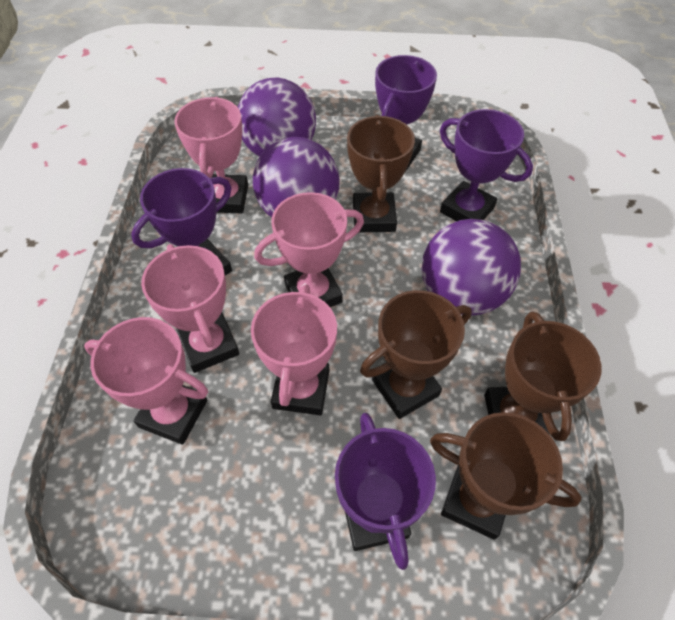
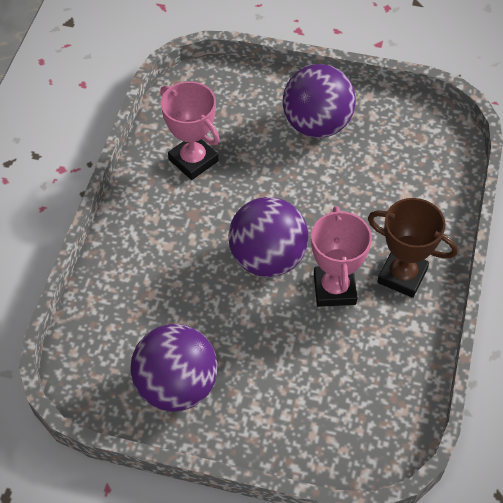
brown trophy: [347,115,415,233] [360,290,472,419] [430,412,582,540] [484,311,602,441] = 4 -> [368,198,458,298] = 1
pink trophy: [84,317,208,445] [141,244,239,373] [174,97,248,214] [251,285,337,415] [254,192,364,307] = 5 -> [160,81,220,180] [311,206,372,307] = 2
purple trophy: [131,168,232,276] [335,413,436,570] [375,55,437,172] [440,109,533,221] = 4 -> none = 0

